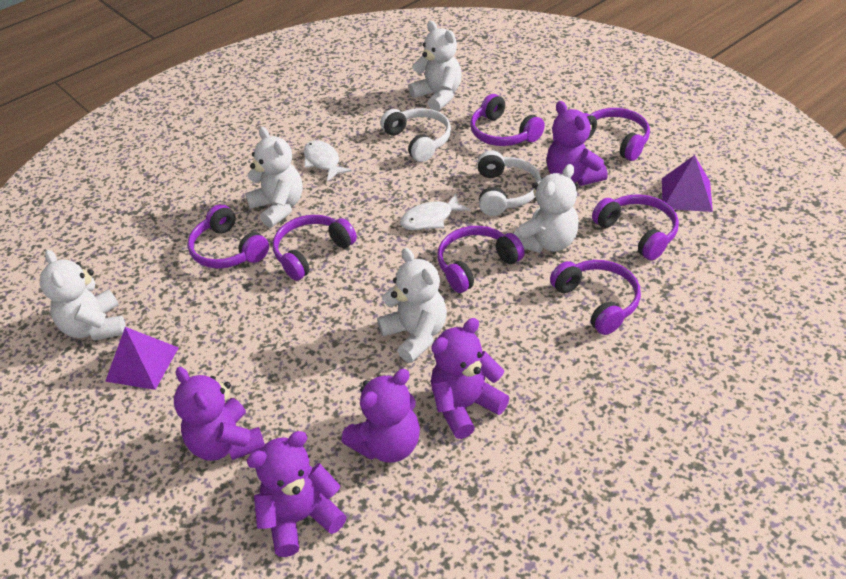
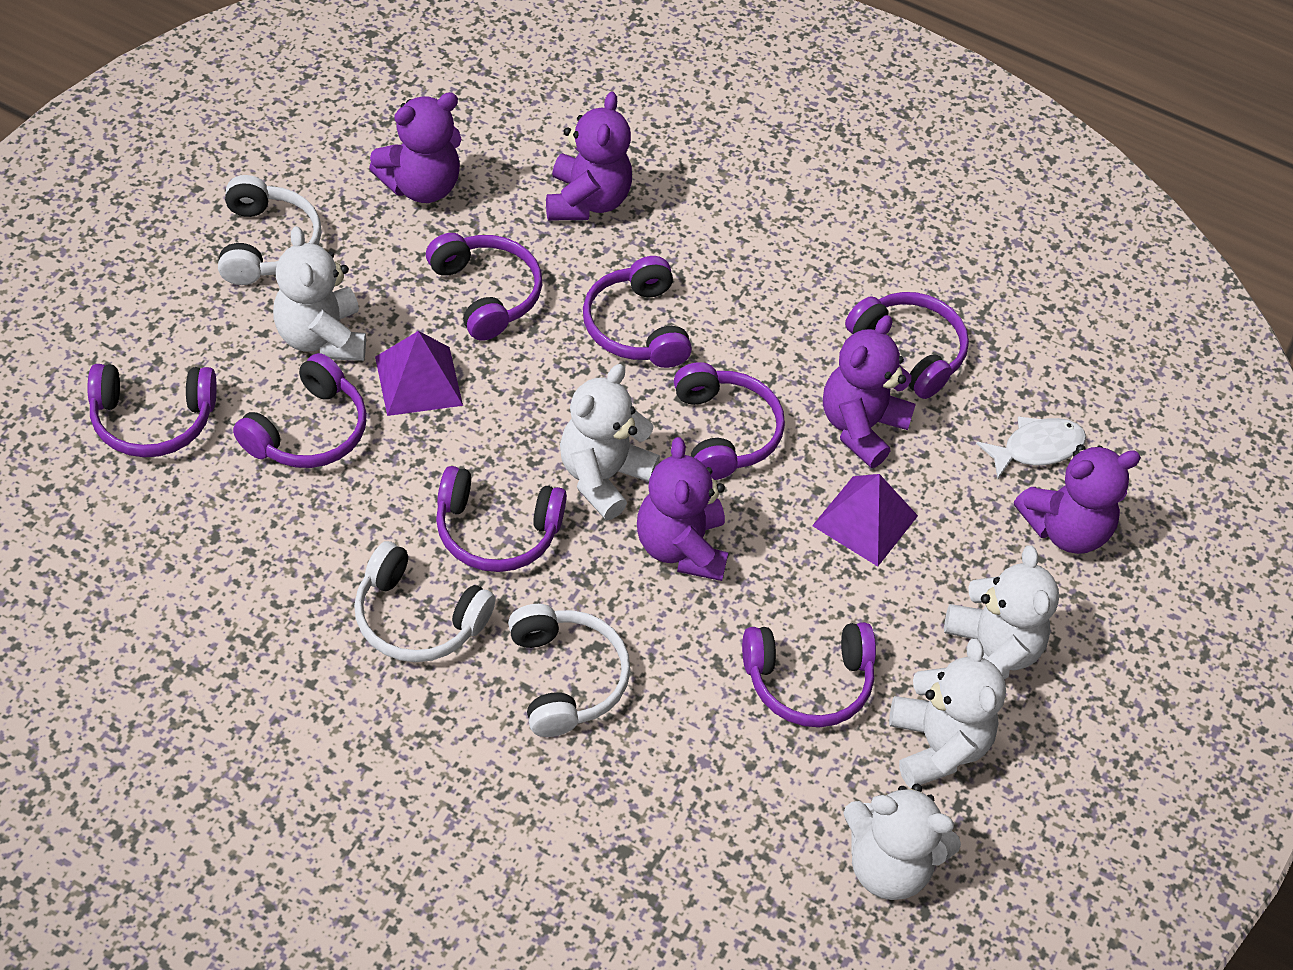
purple headphones: [188,204,269,269] [273,215,357,281] [437,226,525,293] [470,94,545,146] [550,260,641,335] [584,108,650,161] [592,194,679,260] = 7 -> [87,364,217,457] [233,353,367,468] [426,233,542,341] [436,466,567,572] [583,256,692,368] [674,362,785,480] [742,622,876,727] [845,292,969,399] = 8
white fish: [304,140,352,182] [400,193,471,230] = 2 -> [976,416,1086,479] = 1
white headphones: [380,108,451,162] [477,150,542,216] = 2 -> [218,175,322,285] [354,541,496,662] [508,604,630,737] = 3

